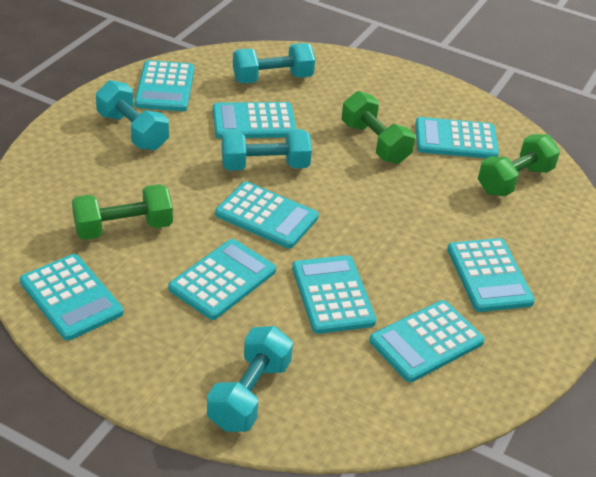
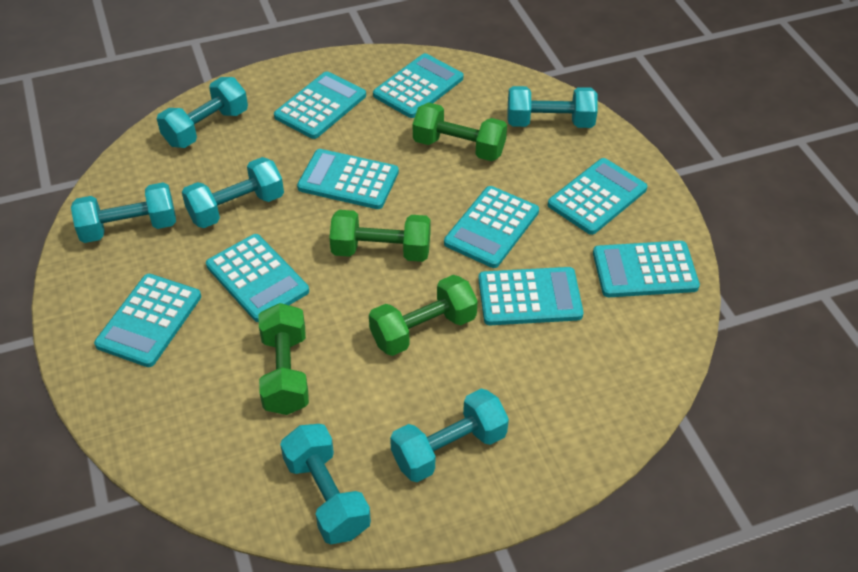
green dumbbell: [72,184,173,240] [341,91,415,164] [478,134,560,196] = 3 -> [259,303,309,415] [329,210,431,262] [369,275,478,356] [413,102,507,161] = 4
turquoise dumbbell: [96,80,169,150] [207,326,293,432] [221,129,312,171] [233,43,315,84] = 4 -> [71,182,176,243] [157,77,248,148] [182,157,284,228] [280,424,371,544] [390,389,509,482] [508,86,598,128] = 6

